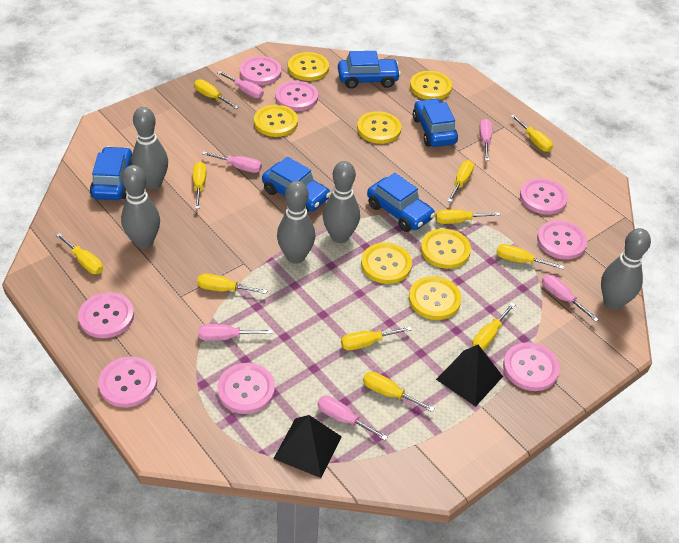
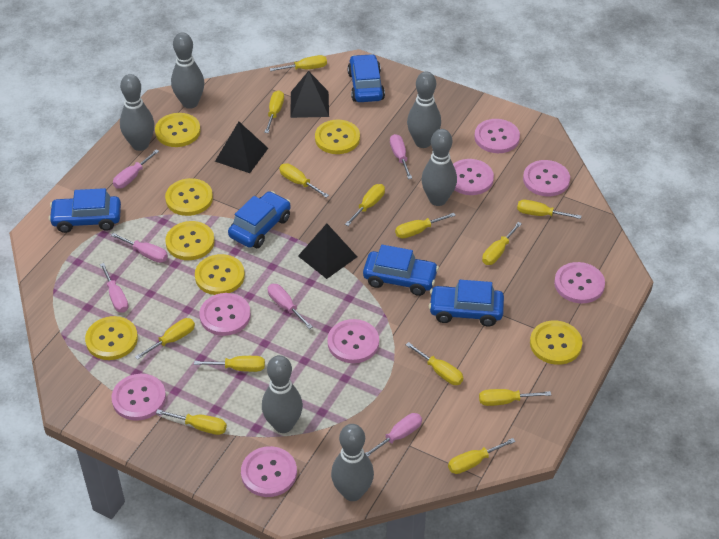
black pyramid: [273,415,342,478] [436,345,503,407] = 2 -> [215,122,268,173] [291,71,329,118] [298,224,357,279] = 3
grey bowling pin: [121,165,160,249] [132,107,168,189] [277,181,315,264] [323,161,360,243] [601,228,651,310] = 5 -> [120,74,154,151] [171,33,204,109] [262,355,303,433] [331,424,374,501] [407,72,441,148] [421,129,457,206] = 6
yellow screwdriver: [56,233,103,274] [193,162,207,209] [194,79,239,109] [197,273,268,294] [341,326,412,351] [363,372,434,412] [435,209,500,224] [448,160,474,202] [472,303,515,350] [496,244,564,269] [511,115,553,152] = 11 -> [135,318,195,360] [156,409,227,435] [194,356,265,372] [264,90,284,133] [270,55,327,71] [279,163,329,198] [345,184,385,226] [395,213,456,239] [406,342,463,385] [448,438,516,474] [479,389,551,406] [482,222,522,265] [517,200,581,219] = 13

